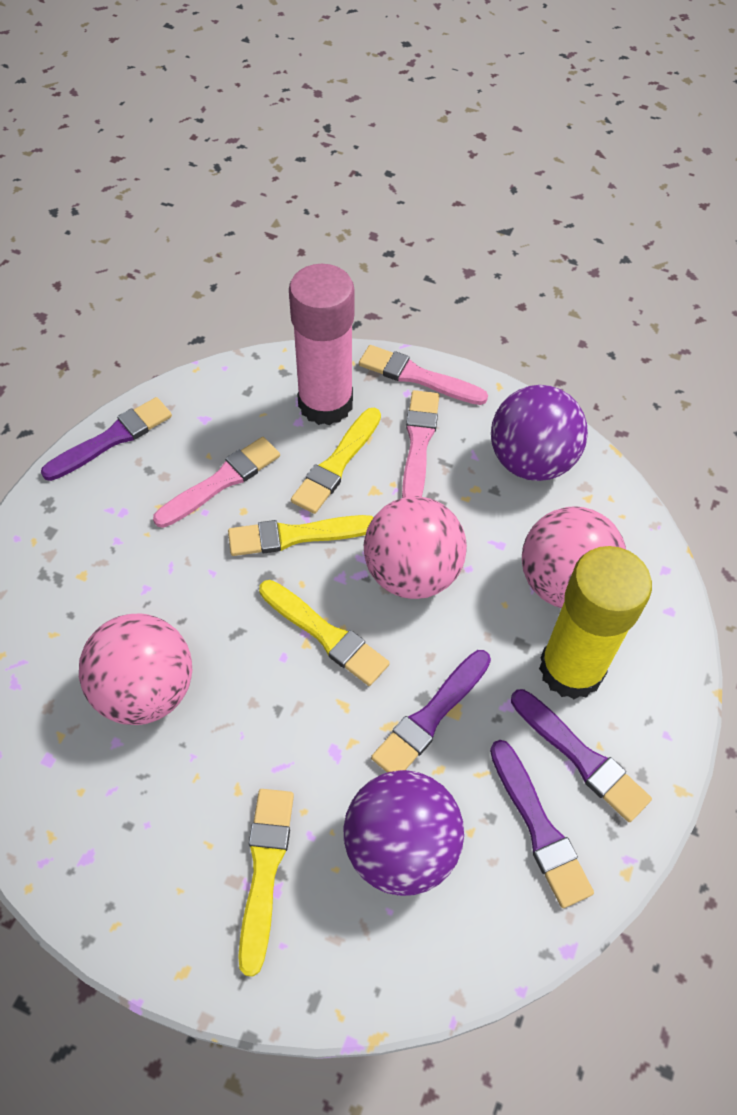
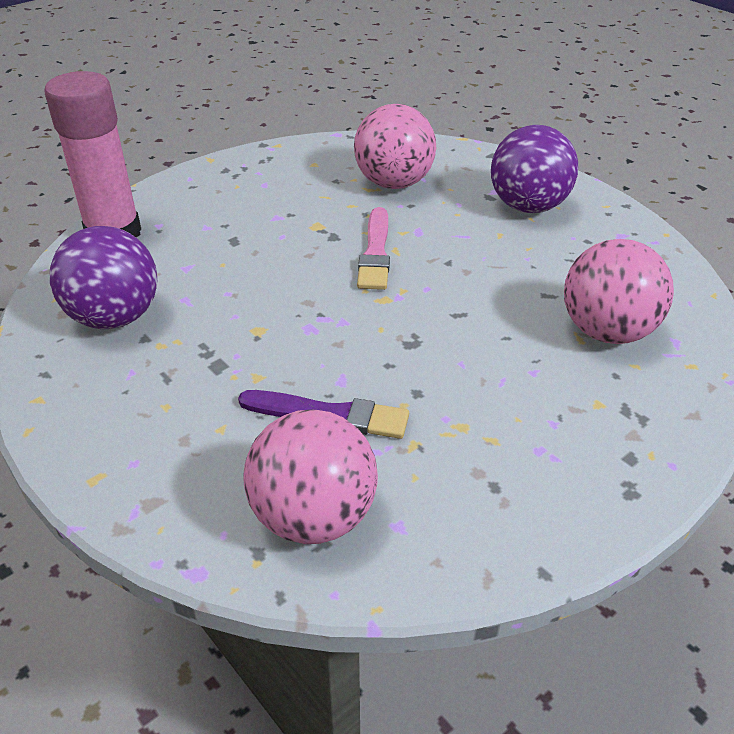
pink brush: [153,437,280,528] [359,345,488,405] [402,390,440,498] = 3 -> [357,207,390,290] = 1
purple brush: [41,397,172,481] [371,650,491,772] [490,740,594,908] [511,689,652,822] = 4 -> [238,390,409,439] = 1
yellow brush: [228,515,373,556] [238,789,294,977] [259,580,390,686] [291,408,381,514] = 4 -> none = 0
yellow glue stick: [539,546,652,700] = 1 -> none = 0

